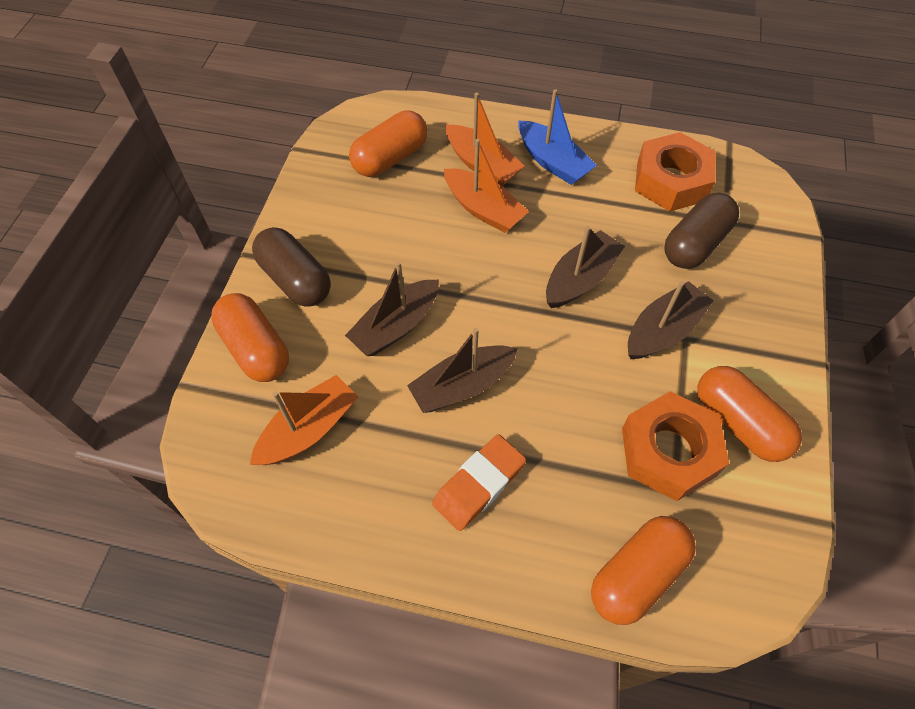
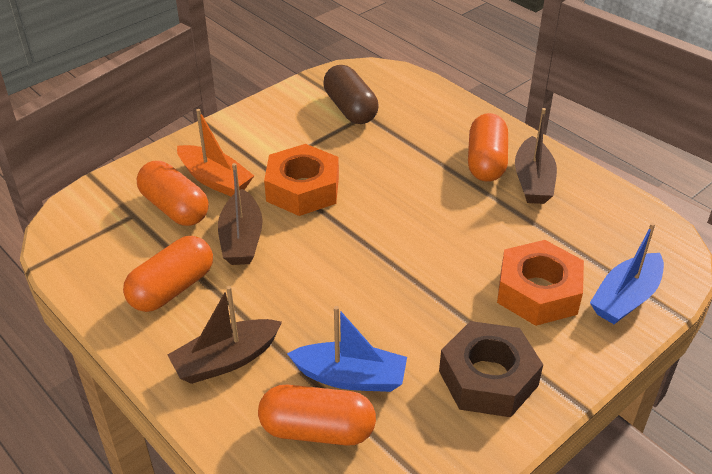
blue boat: [518,89,597,185] = 1 -> [287,306,407,392] [590,223,664,324] = 2
brown boat: [345,261,439,356] [407,328,518,413] [546,226,625,308] [628,281,714,359] = 4 -> [168,286,282,384] [218,163,263,265] [515,108,557,204] = 3
brown capsule: [252,227,331,307] [664,192,739,269] = 2 -> [323,65,378,124] = 1
brown nut: none = 0 -> [439,321,543,417] = 1
orange boat: [250,375,358,465] [444,139,529,233] [446,92,525,186] = 3 -> [177,109,254,196] = 1
orange eraser: [432,434,526,531] = 1 -> none = 0

